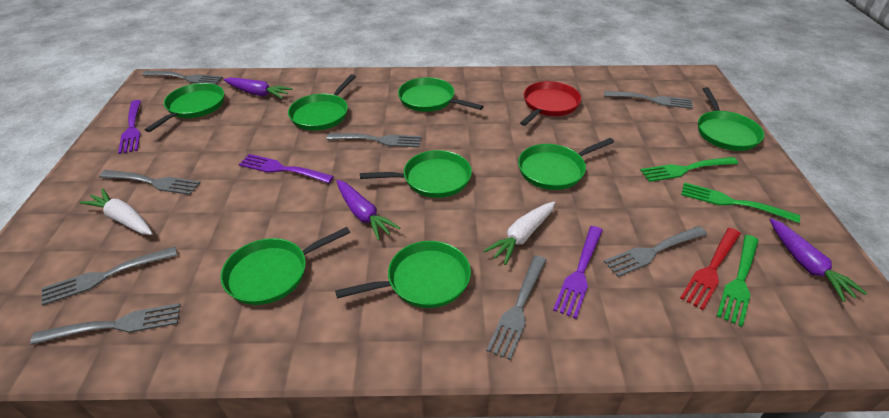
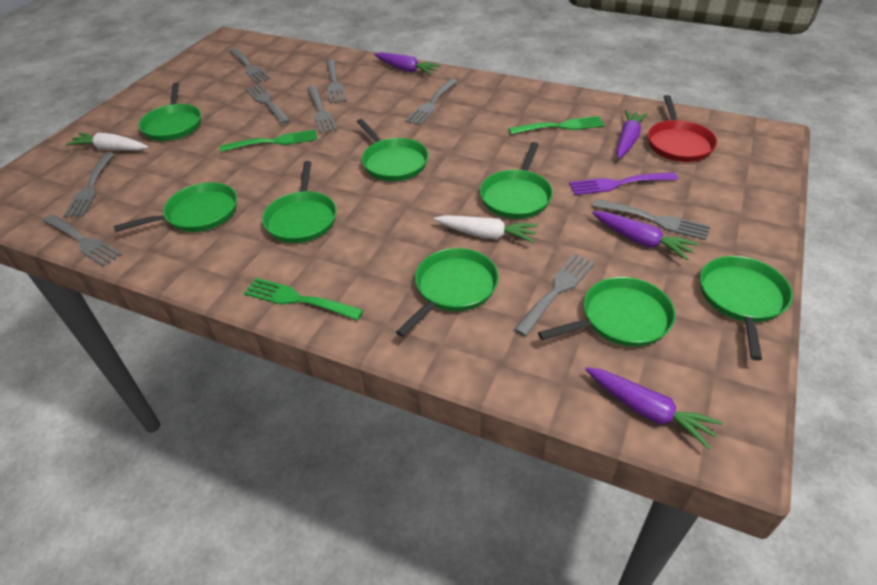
grey fork: [30,303,181,345] [41,247,177,306] [99,170,201,195] [142,71,223,85] [326,133,421,147] [486,255,547,360] [604,91,693,109] [604,226,707,277] = 8 -> [43,214,122,267] [63,153,114,217] [229,48,270,83] [245,84,290,124] [307,86,337,134] [326,60,346,103] [405,79,458,125] [513,254,595,337] [592,199,710,240] = 9
purple carrot: [224,77,293,99] [337,180,400,241] [770,219,867,302] = 3 -> [374,52,441,75] [585,367,723,449] [592,211,698,260] [616,110,648,159] = 4
purple fork: [118,100,141,154] [239,154,334,183] [553,226,603,319] = 3 -> [569,172,678,195] = 1
red fork: [680,228,741,310] = 1 -> none = 0

